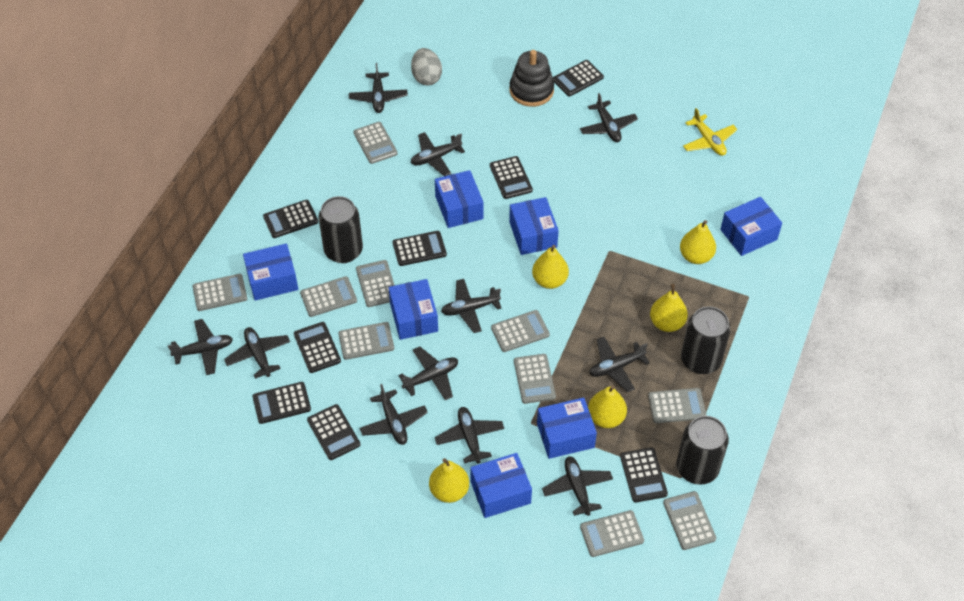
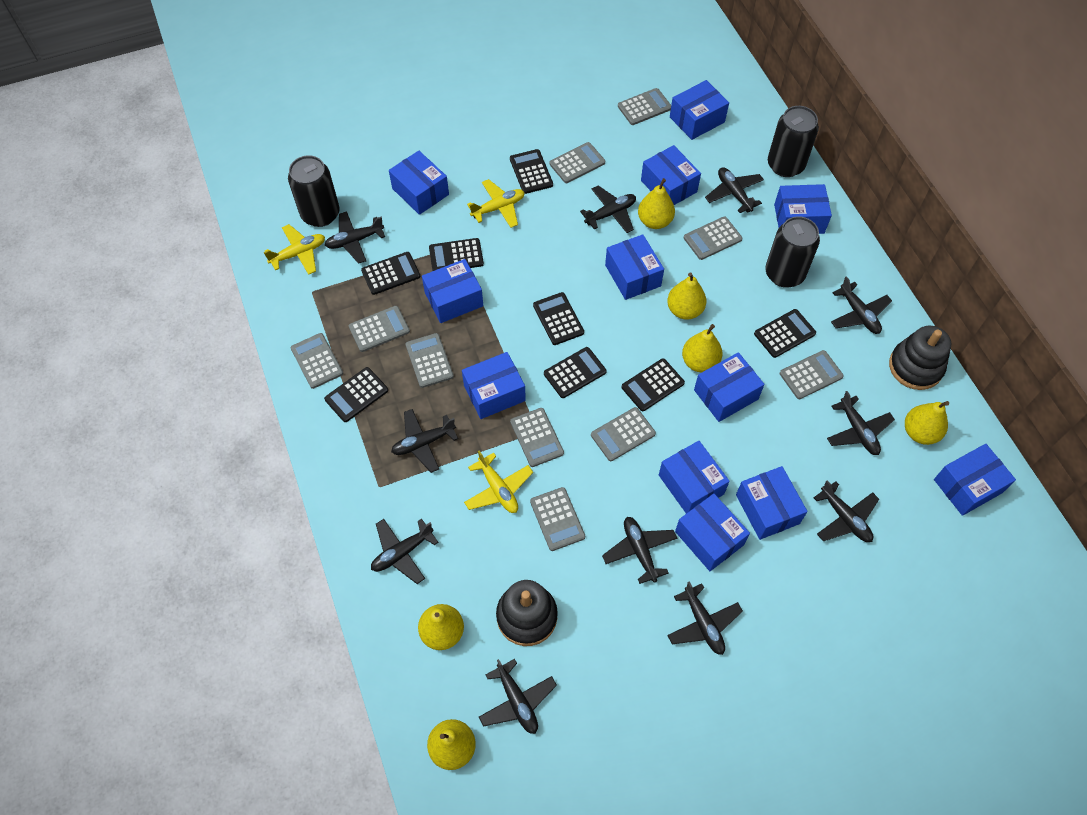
black stacking toy: [510,50,554,107] = 1 -> [496,580,558,646] [889,326,951,390] = 2
blue box: [243,243,298,300] [389,279,438,340] [435,170,483,228] [470,453,532,518] [509,197,559,255] [537,398,597,459] [720,197,782,256] = 7 -> [389,151,449,215] [422,259,483,323] [462,352,526,419] [605,234,664,300] [641,145,701,205] [659,441,730,514] [670,80,729,140] [675,493,750,571] [694,352,764,422] [736,466,808,540] [774,184,832,234] [934,444,1016,516] = 12
grey egg: [411,48,442,85] = 1 -> none = 0
yellow pear: [429,458,469,503] [532,245,569,289] [588,385,627,428] [650,284,688,332] [680,220,716,264] = 5 -> [418,604,464,650] [427,719,476,770] [638,178,675,229] [667,272,706,320] [682,324,723,372] [905,401,949,445] = 6
yellow plane: [683,108,737,156] = 1 -> [263,224,325,275] [464,450,533,513] [467,179,525,228] = 3

